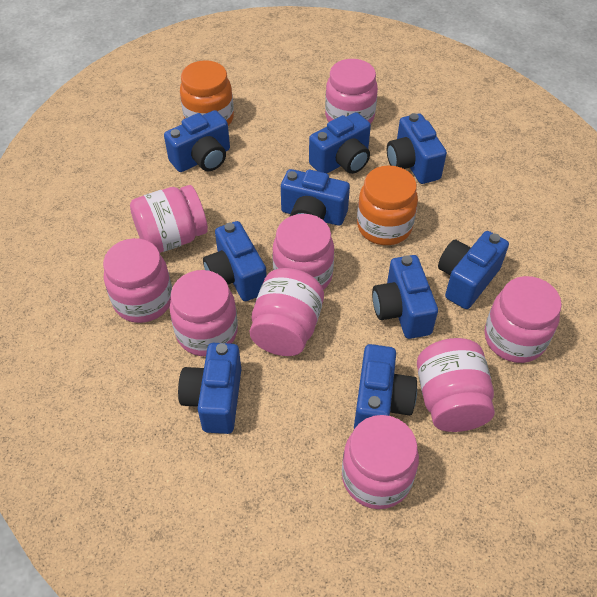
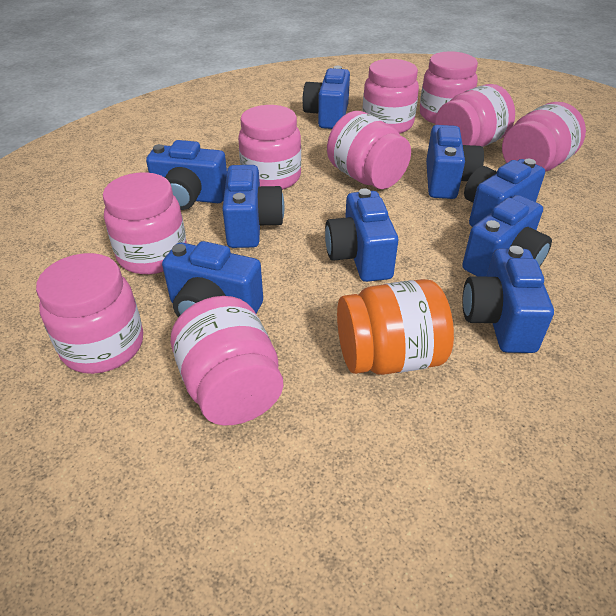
orange jar: [180,60,234,126] [357,165,418,245] = 2 -> [337,279,454,375] = 1

